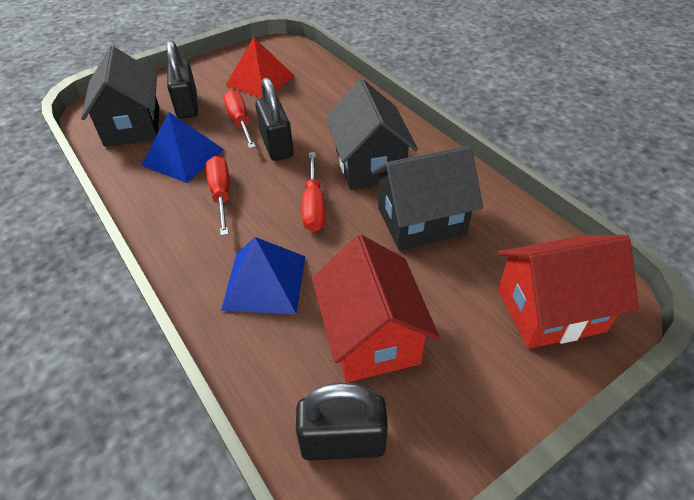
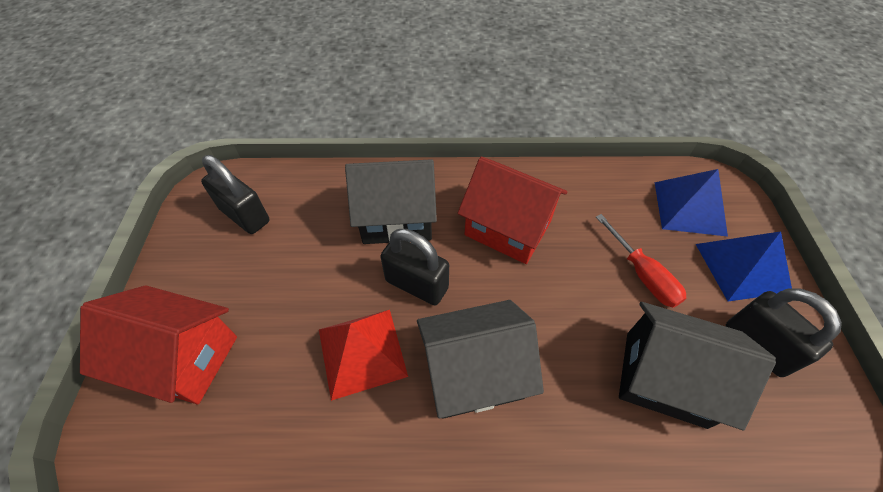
red screwdriver: [206,156,230,236] [223,90,256,149] [302,152,325,232] = 3 -> [596,214,686,308] = 1

